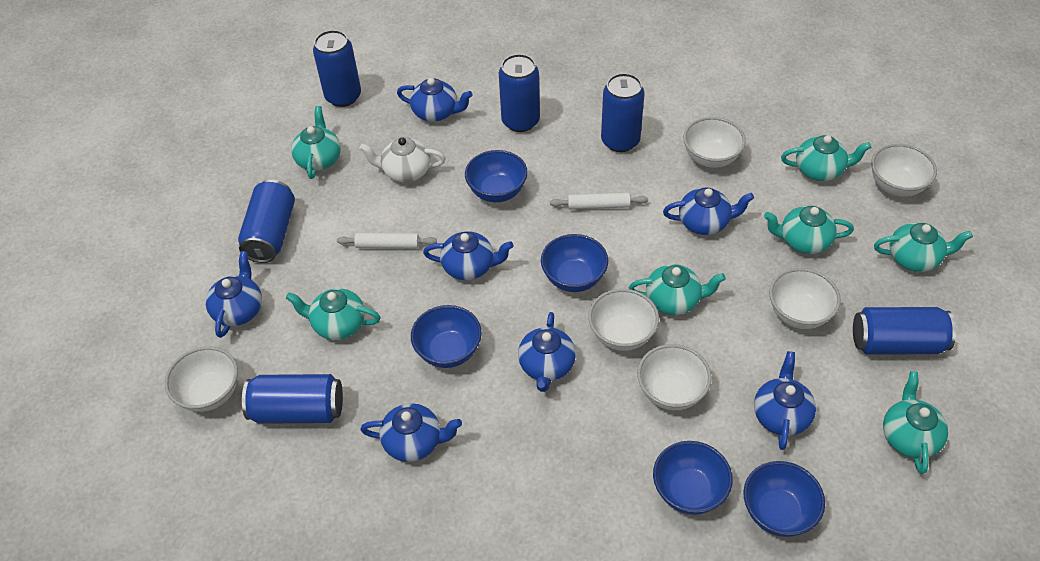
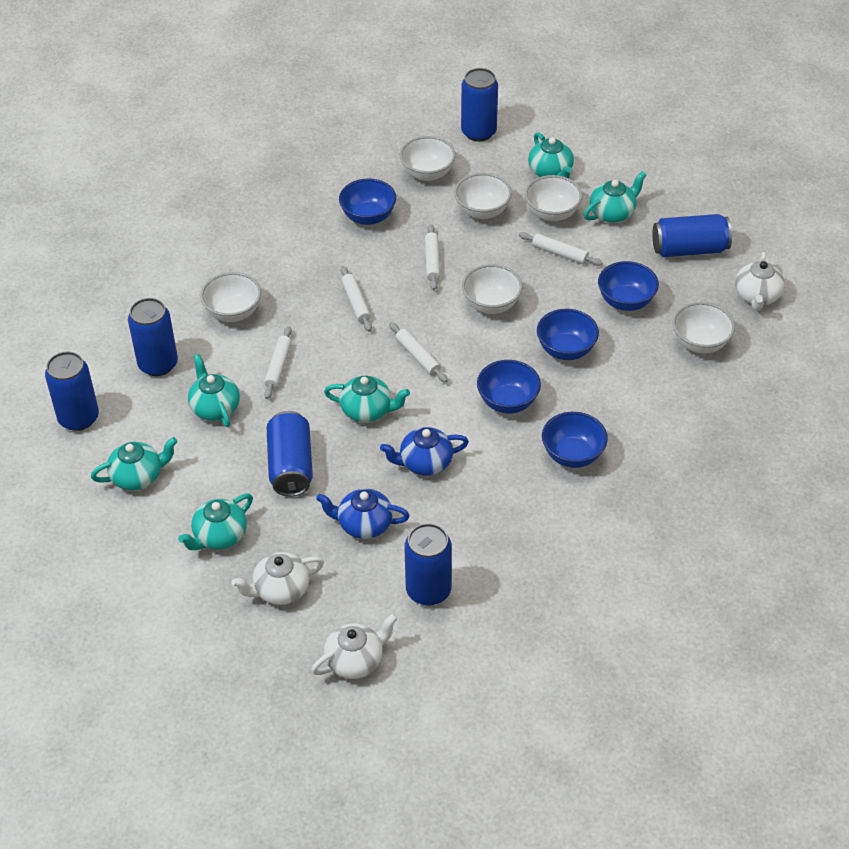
blue teapot: [206,251,262,338] [360,403,462,462] [397,78,473,122] [423,231,514,280] [518,312,576,392] [663,188,754,235] [754,351,816,450] = 7 -> [316,489,410,539] [380,427,469,476] = 2
turquoise teapot: [286,288,381,340] [291,106,341,179] [629,264,726,315] [764,206,854,254] [781,135,871,181] [874,222,973,272] [883,371,948,474] = 7 -> [91,437,178,491] [178,494,253,550] [188,354,240,427] [324,376,410,422] [528,132,574,178] [584,171,646,223] = 6
white rolling pin: [337,233,437,249] [550,193,648,210] = 2 -> [264,326,292,399] [341,266,372,332] [389,322,448,383] [425,224,440,290] [519,232,603,266] = 5
white teapot: [359,137,445,182] = 1 -> [231,552,324,605] [311,614,398,679] [735,252,785,311] = 3

